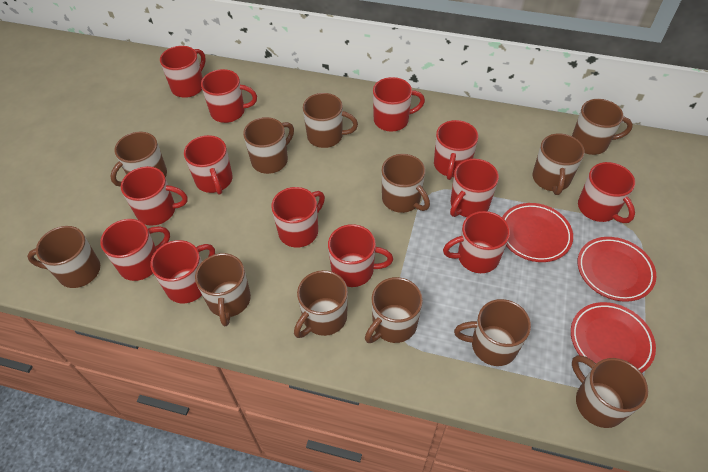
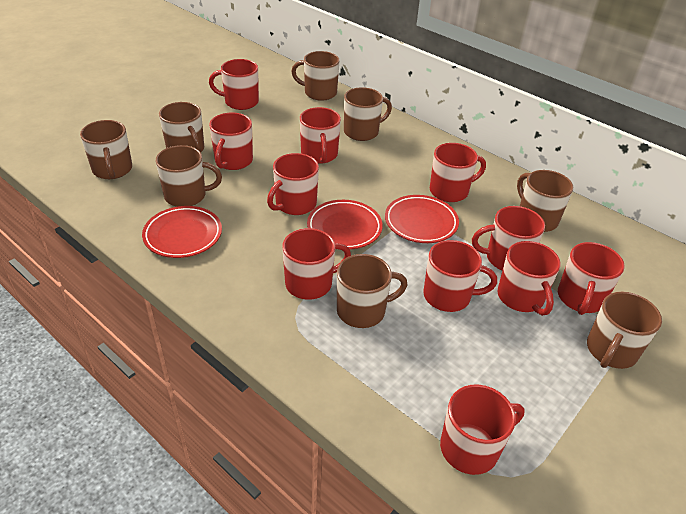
brown mug: [27,226,100,288] [110,132,167,187] [195,253,251,326] [243,117,294,174] [294,270,348,338] [303,93,358,148] [365,277,423,343] [382,154,430,213] [454,299,531,366] [532,133,585,195] [572,99,633,155] [572,355,648,428] = 12 -> [80,120,132,179] [156,145,222,207] [159,102,204,152] [291,51,340,101] [337,254,408,328] [344,87,392,141] [517,170,573,232] [587,292,662,369] = 8
red mug: [100,219,170,281] [121,166,188,226] [150,240,215,303] [160,46,206,98] [184,135,233,195] [201,69,257,123] [271,187,325,248] [328,224,393,287] [373,77,425,132] [434,120,478,180] [443,211,510,273] [450,158,499,217] [578,162,635,223] = 13 -> [209,59,259,110] [209,113,253,170] [267,153,319,215] [282,228,351,300] [300,107,341,164] [423,240,497,312] [430,143,486,202] [440,385,525,475] [472,206,545,270] [498,241,561,316] [558,242,625,315] = 11

